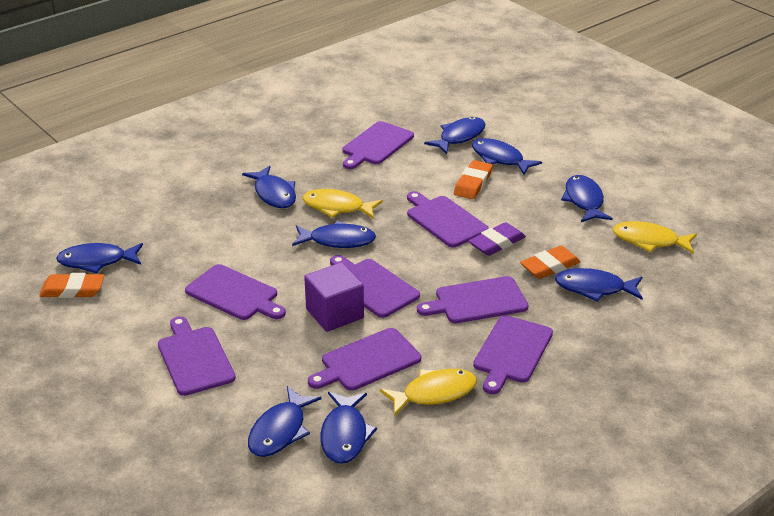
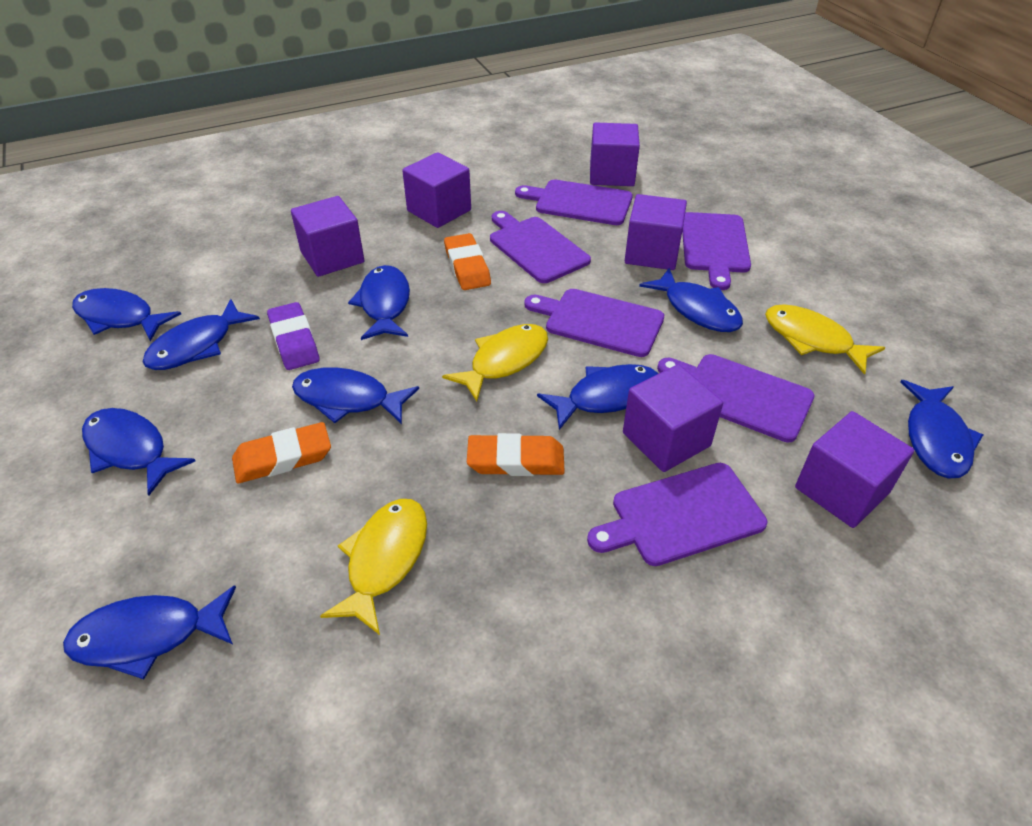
purple cube: [304,262,364,332] = 1 -> [291,196,365,277] [402,152,471,228] [590,122,640,186] [623,364,723,472] [625,194,687,270] [795,411,914,528] = 6
purple cutting board: [158,316,236,396] [185,264,286,320] [308,328,421,391] [330,255,420,318] [342,121,414,169] [407,191,489,247] [417,276,528,323] [473,315,553,394] = 8 -> [490,211,591,283] [515,180,633,225] [524,289,664,357] [587,463,767,566] [657,354,814,442] [682,212,751,290] = 6

